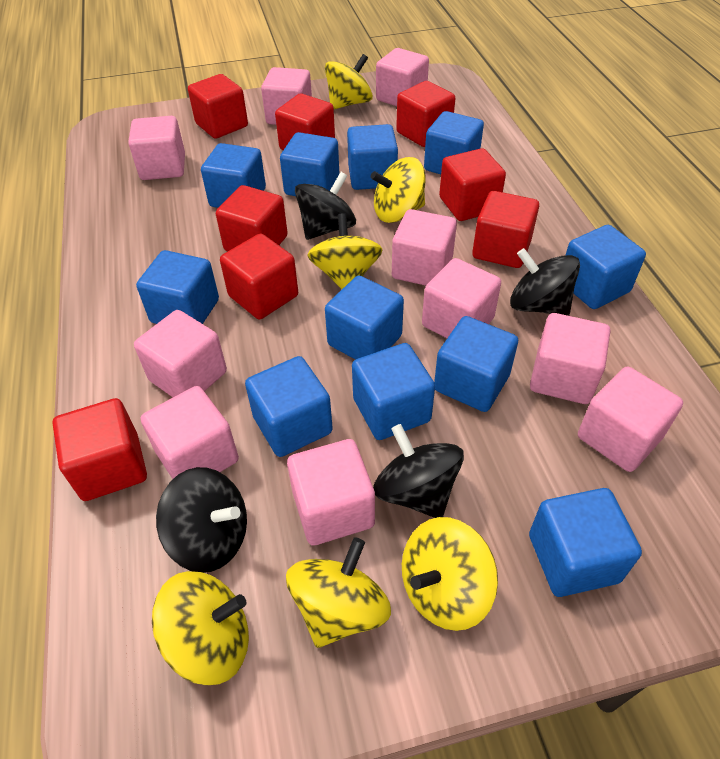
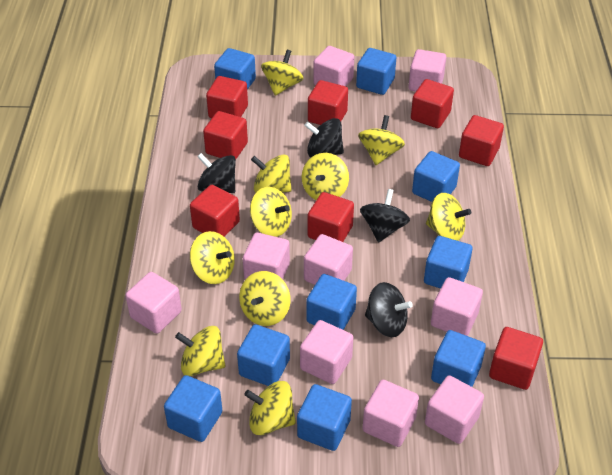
blue cube: [136,250,219,324] [201,143,266,208] [245,356,333,457] [280,132,339,196] [325,276,404,360] [347,124,398,190] [352,343,435,440] [424,111,484,174] [434,316,518,412] [529,488,642,597] [566,225,646,309] = 11 -> [164,375,223,442] [214,48,256,89] [237,324,290,386] [297,384,352,451] [306,274,357,330] [356,48,396,95] [412,151,460,202] [424,236,472,288] [431,330,486,387] = 9
pink cube: [128,116,185,180] [134,310,227,397] [141,386,239,479] [261,67,312,125] [287,439,375,546] [376,48,429,106] [392,209,457,286] [422,258,501,338] [530,313,610,404] [578,367,683,472] = 10 -> [125,272,182,334] [243,232,290,280] [300,320,353,384] [304,234,353,285] [313,46,354,86] [362,380,419,447] [408,49,446,92] [425,375,484,444] [431,277,483,336] = 9
yellow spinning top: [152,571,249,685] [286,537,391,648] [307,213,382,289] [325,54,373,109] [371,157,426,223] [402,517,498,631] = 6 -> [175,326,226,376] [190,231,235,284] [239,271,291,326] [244,381,296,435] [250,187,292,237] [251,155,292,193] [261,50,304,96] [302,153,349,200] [358,115,405,165] [426,193,471,241] = 10

